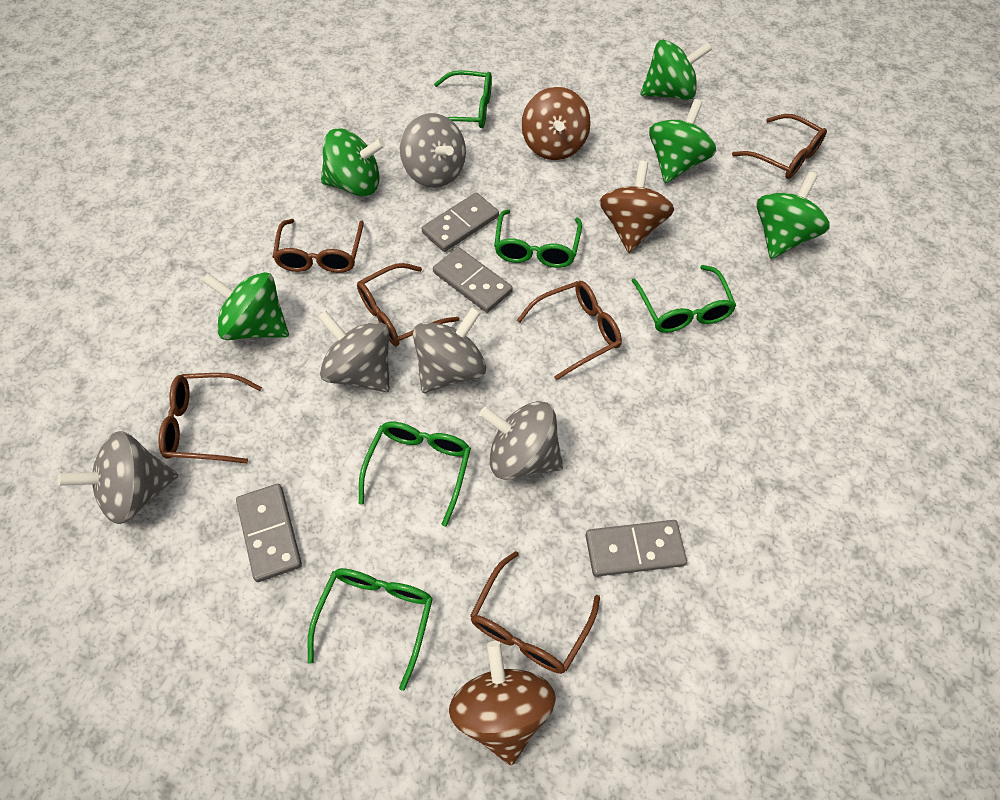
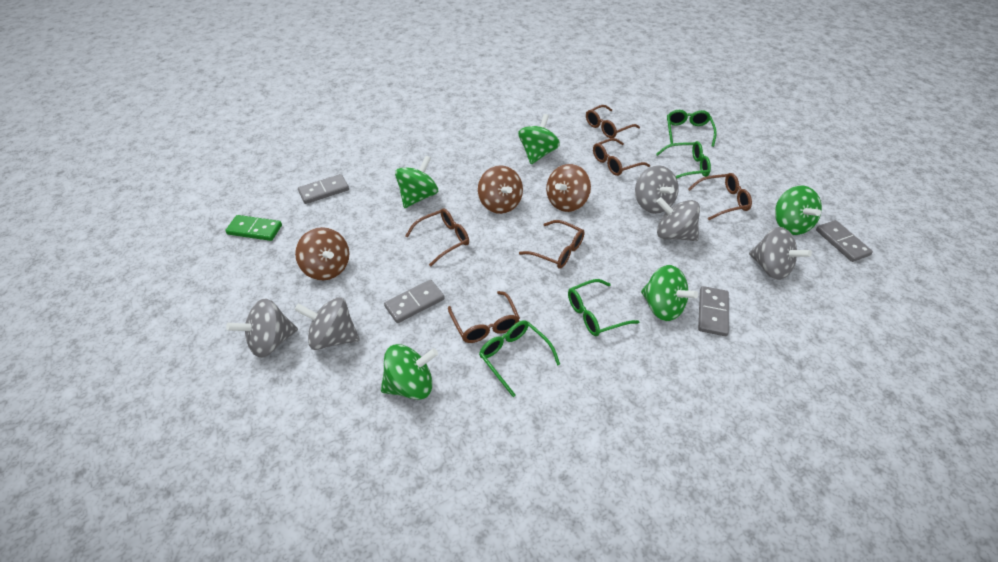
green domino: none = 0 -> [225,215,282,241] = 1
green glasses: [307,568,433,691] [359,422,471,527] [434,70,492,128] [494,209,582,268] [632,265,736,333] = 5 -> [479,320,560,397] [568,279,639,336] [656,141,711,178] [667,110,717,147] = 4

